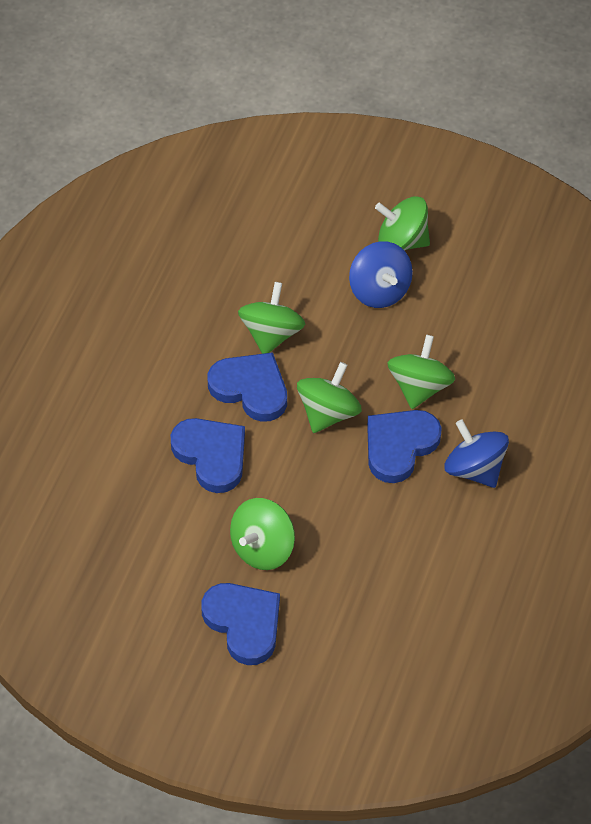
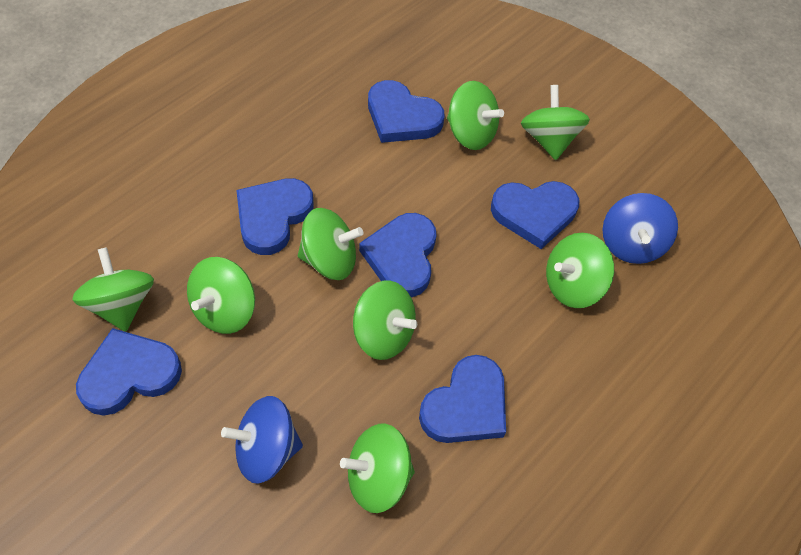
blue heart: [171,418,245,493] [201,583,280,665] [208,352,287,422] [367,410,442,483] = 4 -> [76,328,182,416] [236,178,314,255] [359,213,437,297] [368,80,445,143] [419,355,506,443] [491,181,579,249] = 6
green spinning top: [230,498,295,570] [238,282,305,354] [297,362,362,433] [375,196,430,250] [388,335,455,409] = 5 -> [72,247,154,332] [187,257,255,334] [298,208,363,280] [340,424,415,513] [353,281,417,360] [447,81,504,150] [521,85,590,160] [546,233,614,308] = 8

